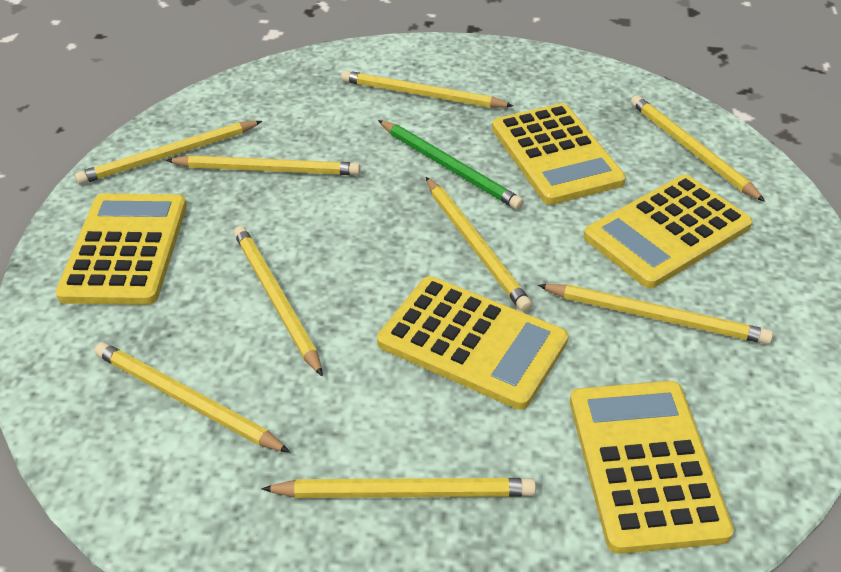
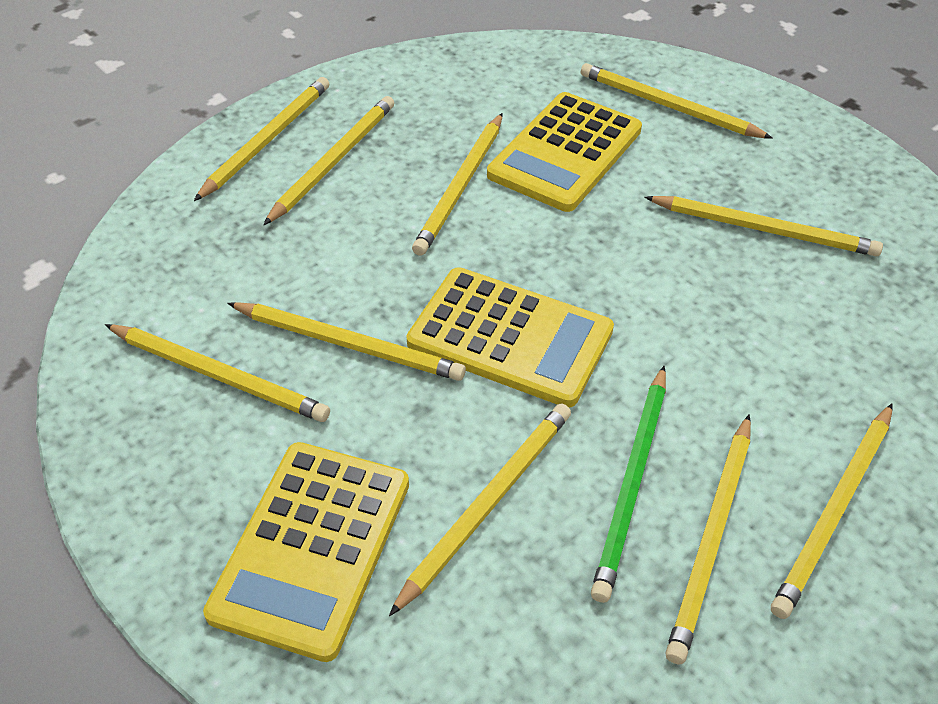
yellow calculator: [55,193,187,305] [377,276,569,410] [492,103,626,205] [570,381,734,554] [584,175,753,288] = 5 -> [203,442,409,662] [407,267,614,407] [487,92,642,212] = 3
yellow pencil: [75,121,262,185] [94,342,290,453] [166,155,360,175] [234,226,323,377] [261,478,536,498] [341,71,513,108] [426,177,532,312] [538,284,773,344] [631,95,765,202] = 9 -> [105,324,330,422] [194,77,329,201] [227,302,466,381] [263,96,394,225] [389,403,571,616] [412,113,503,256] [581,63,773,139] [644,196,883,256] [666,414,751,664] [771,404,893,619] = 10

